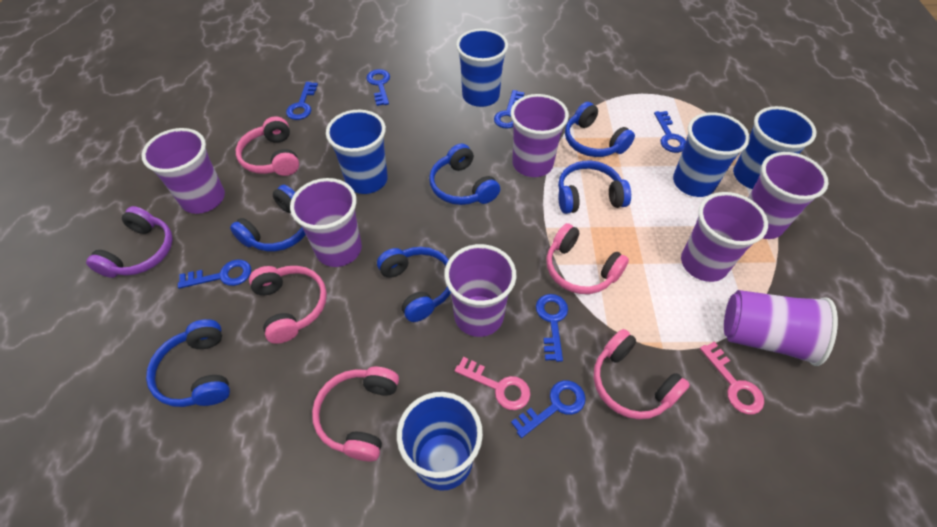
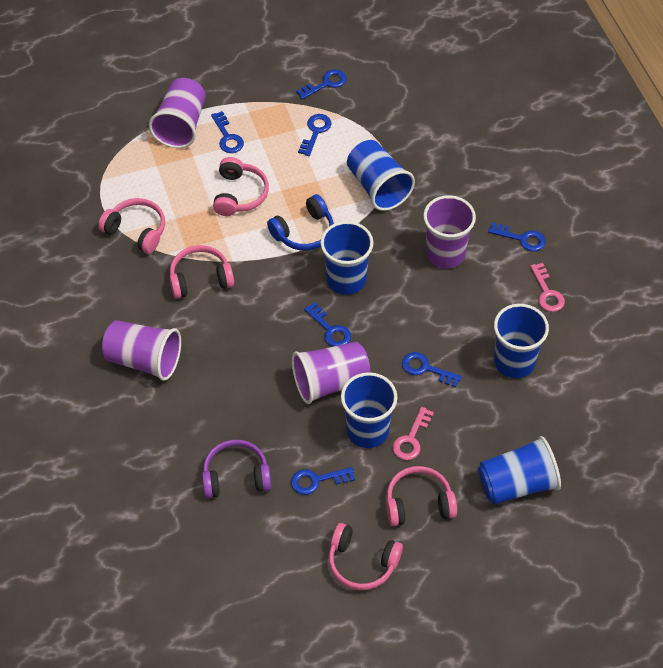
blue headphones: [146,319,230,407] [230,185,306,251] [377,247,451,322] [429,144,500,205] [558,161,631,214] [565,102,635,157] = 6 -> [267,194,334,251] = 1
purple cup: [141,128,225,214] [290,178,362,267] [444,244,516,337] [511,94,569,177] [681,192,768,282] [724,290,838,366] [748,152,829,239] = 7 -> [102,320,181,381] [149,78,206,148] [292,342,370,404] [423,195,476,269] = 4

